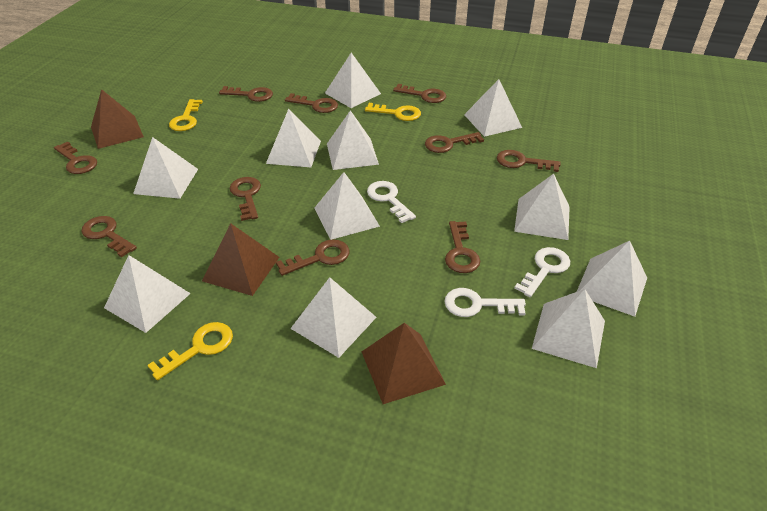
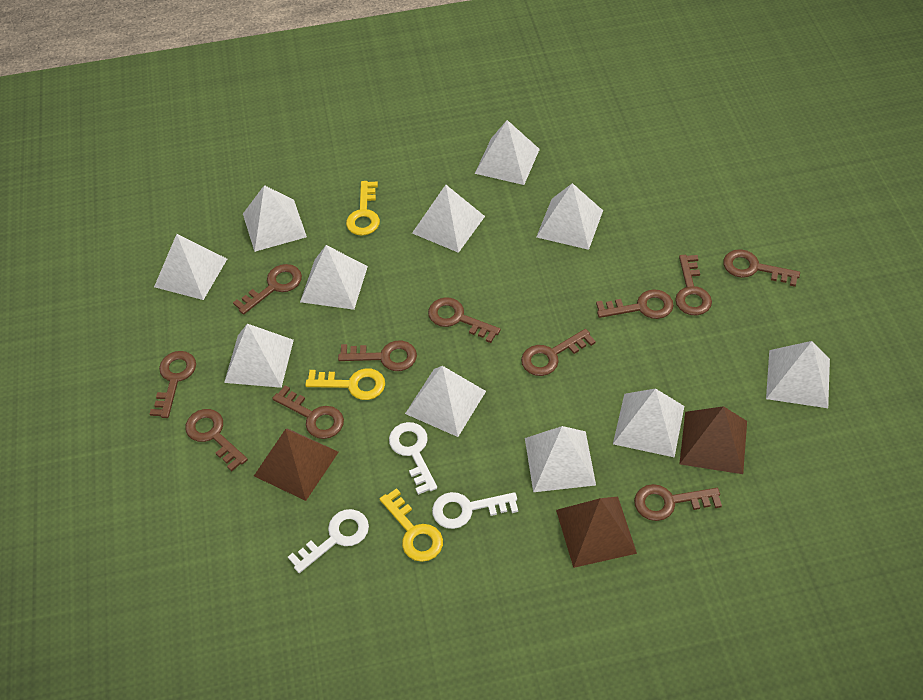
brown key: [54,142,97,174] [81,216,137,258] [219,86,273,102] [229,177,261,221] [276,239,350,276] [285,93,338,113] [393,84,446,103] [425,132,484,153] [445,221,480,273] [497,150,560,172] = 10 -> [150,351,196,418] [185,409,248,471] [233,264,302,315] [272,386,344,439] [338,341,417,371] [428,297,501,343] [521,329,596,376] [596,289,674,319] [634,484,722,521] [675,255,712,315] [723,249,800,287] = 11

